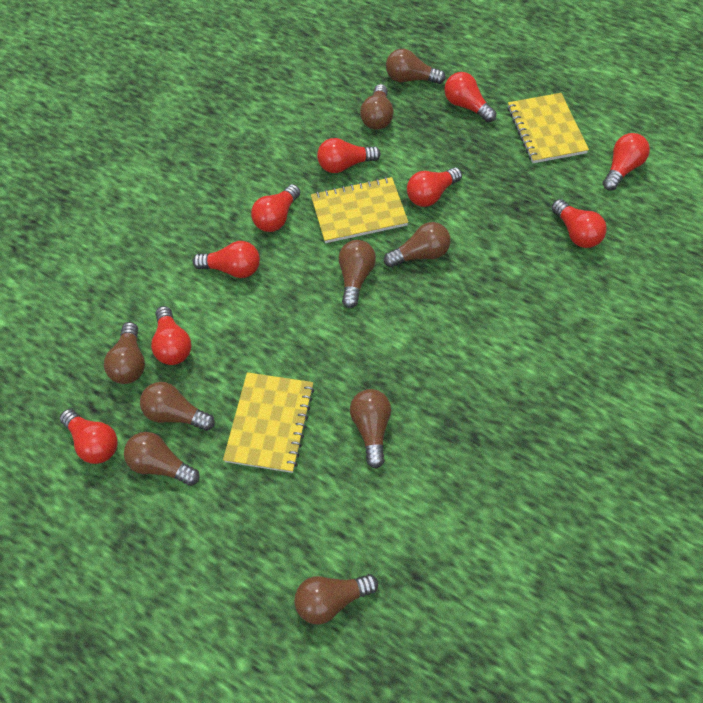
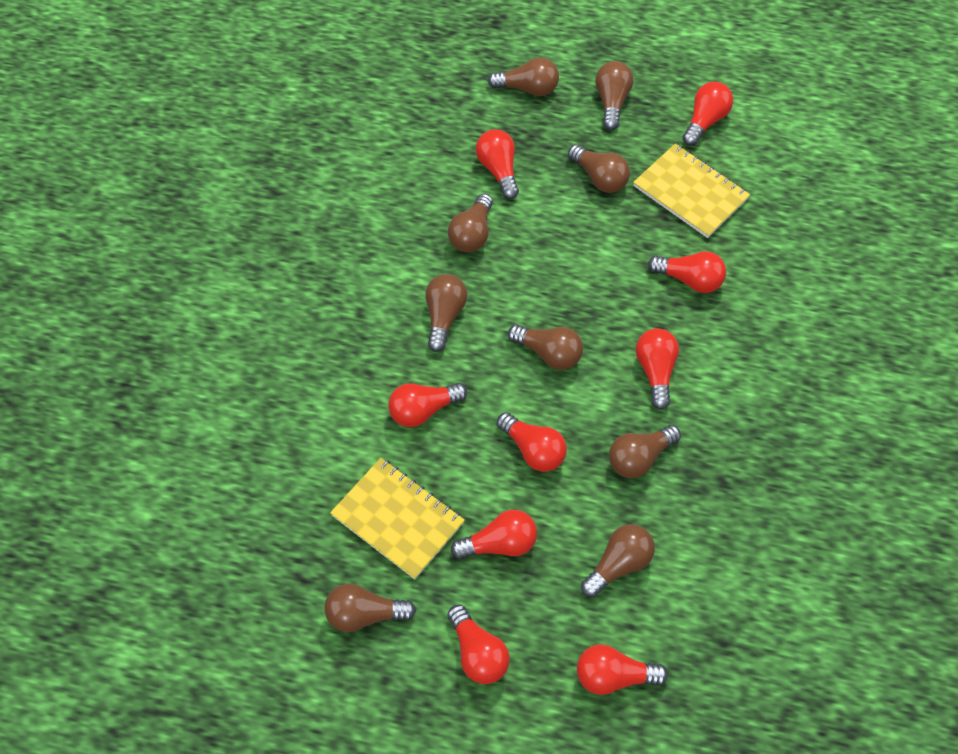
yellow notebook: [223,372,314,473] [311,177,408,243] [507,93,589,163] = 3 -> [330,458,465,579] [633,144,750,238] = 2

